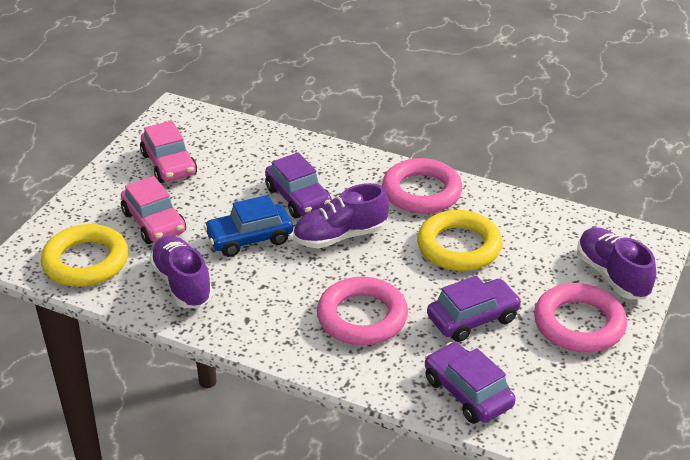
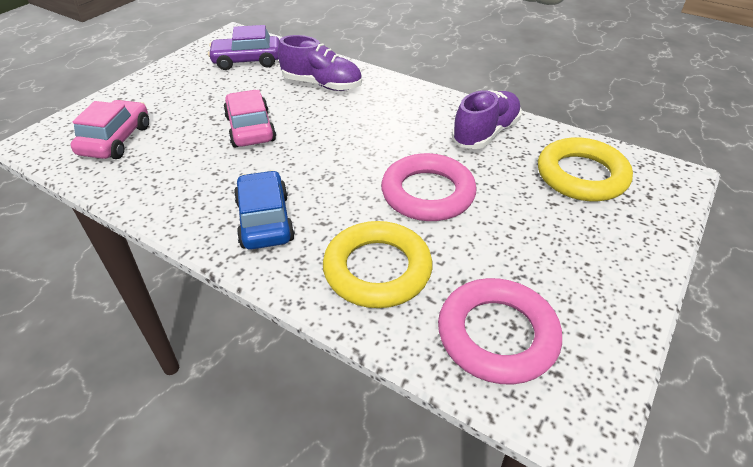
pink ring: [317,277,408,345] [382,158,463,214] [534,283,627,353] = 3 -> [381,153,476,221] [438,278,562,385] = 2
purple car: [265,152,332,218] [425,342,516,424] [427,276,522,342] = 3 -> [208,25,280,70] = 1
purple shoe: [149,235,213,308] [293,183,389,248] [577,227,656,299] = 3 -> [278,35,362,91] [452,90,522,149] = 2

